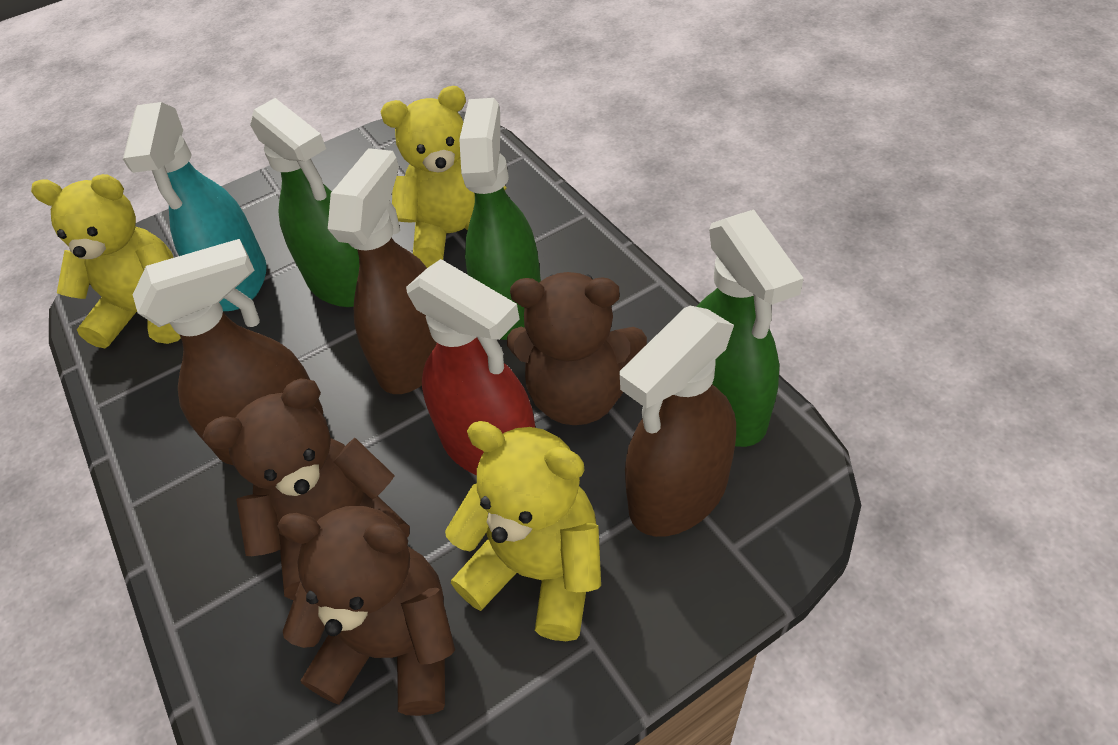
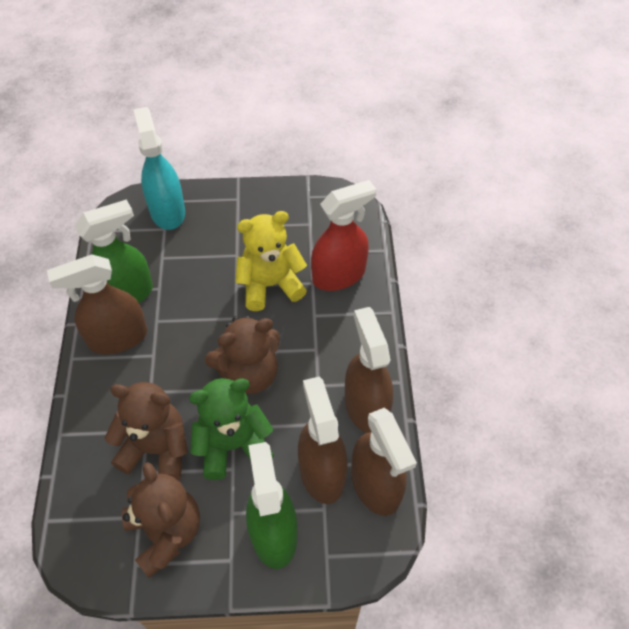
brown spray bottle: [133,239,323,465] [328,148,437,394] [619,306,736,537] = 3 -> [47,254,147,354] [298,377,348,504] [345,307,393,433] [351,408,417,516] = 4
green spray bottle: [250,98,359,307] [459,98,541,340] [696,209,804,447] = 3 -> [75,199,153,303] [246,442,298,569] = 2
green teddy bear: none = 0 -> [189,378,274,480] = 1
yellow teddy bear: [31,174,181,348] [381,86,507,268] [445,421,601,641] = 3 -> [235,211,307,311] = 1

